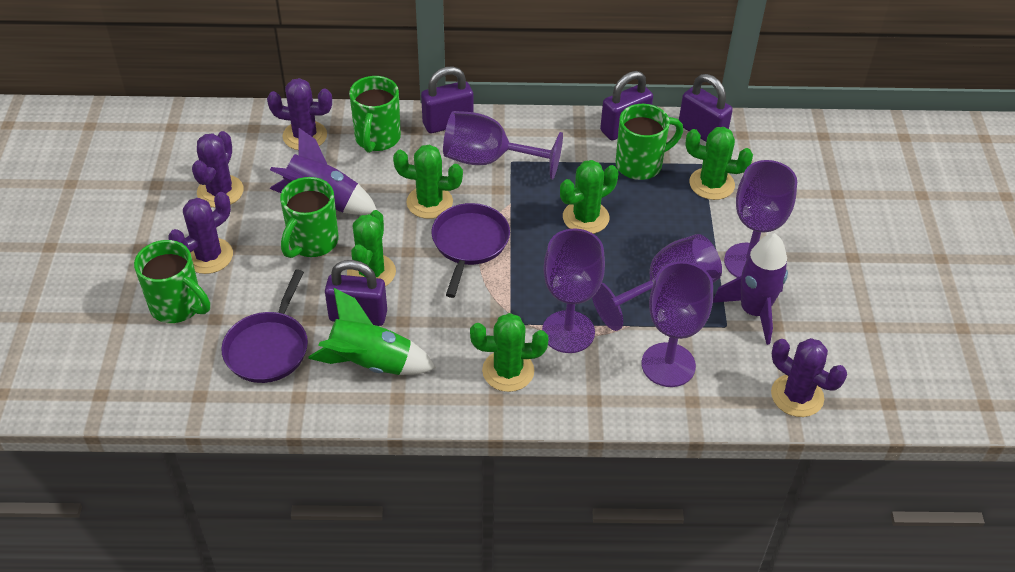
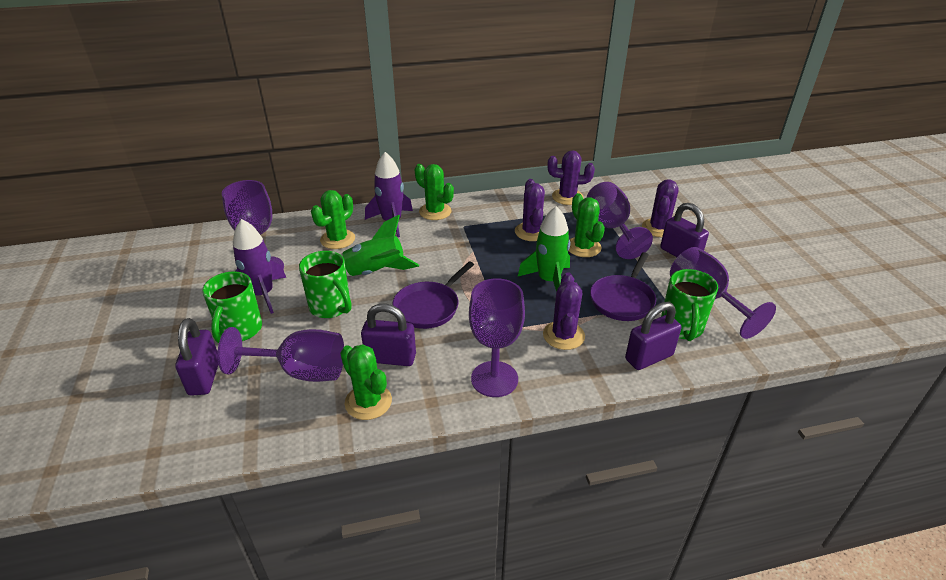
green cactus: [347,210,396,286] [393,144,463,219] [470,313,548,392] [560,160,618,234] [686,127,753,200] = 5 -> [311,190,355,249] [340,344,392,420] [414,164,454,220] [568,193,605,257] = 4
green mug: [134,240,210,323] [280,177,338,258] [349,76,401,153] [615,104,683,180] = 4 -> [202,272,262,343] [299,251,352,318] [661,269,718,341] = 3
green rocket: [308,288,436,375] = 1 -> [340,215,419,276] [518,206,570,292] = 2

